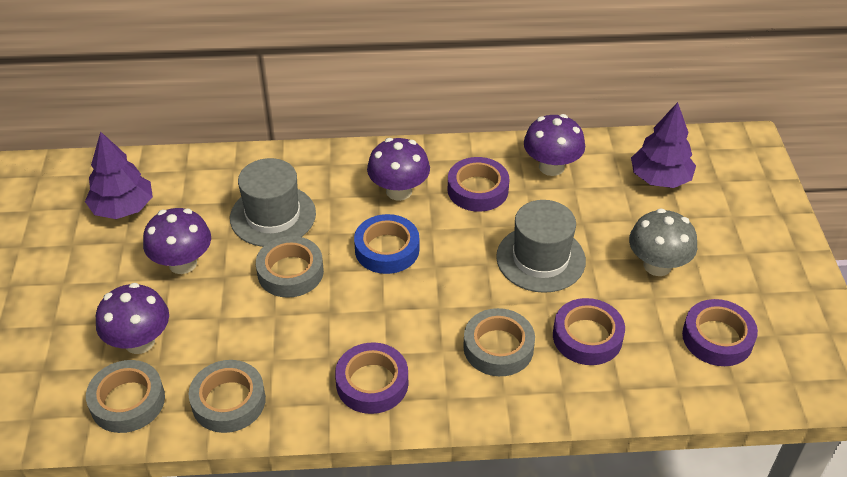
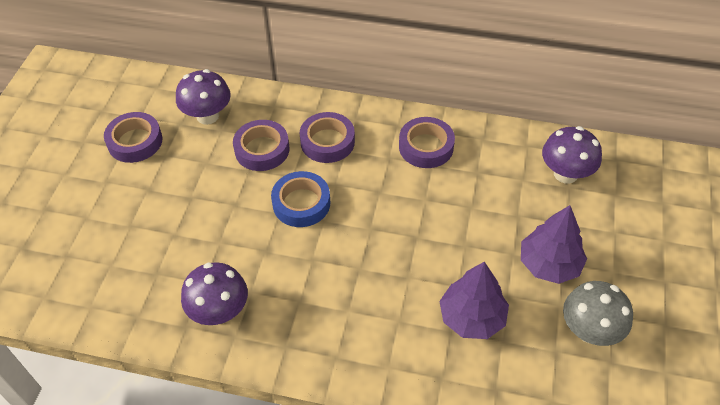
grey hat: [230,158,316,247] [496,200,586,293] = 2 -> none = 0
grey tape: [86,360,165,433] [189,360,266,433] [256,236,324,298] [463,308,535,376] = 4 -> none = 0
purple mushroom: [96,283,169,354] [143,208,211,274] [367,138,430,201] [524,114,585,176] = 4 -> [176,69,231,125] [181,262,248,325] [542,126,602,184] = 3

